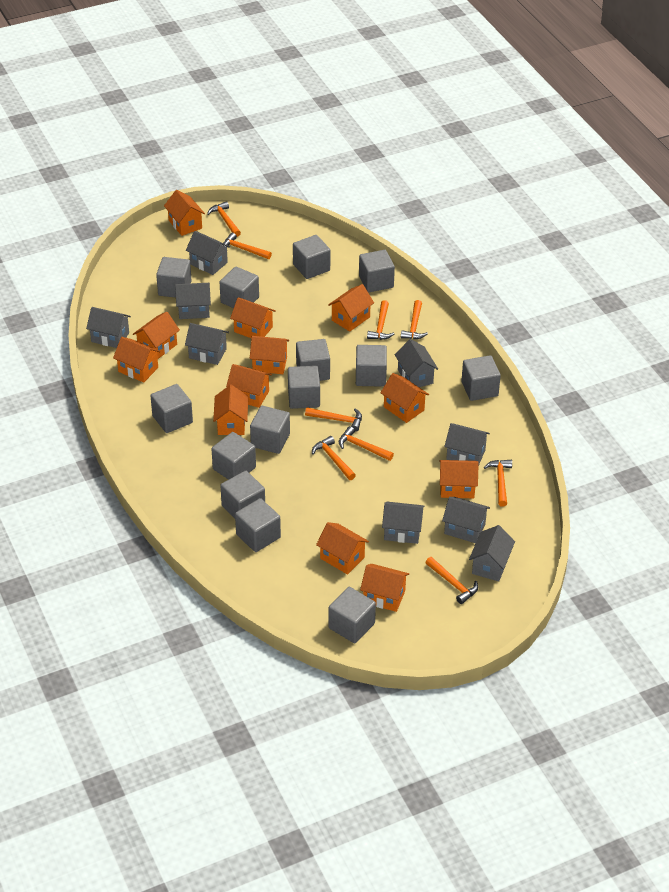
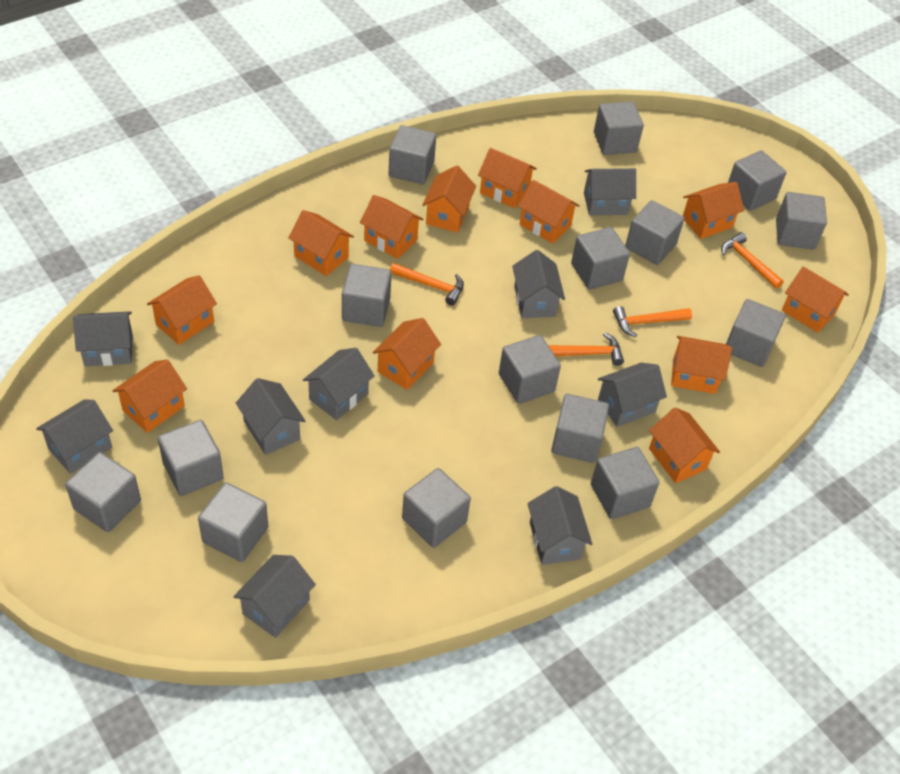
grey cube: [150,384,193,433] [156,257,192,298] [212,432,256,480] [220,267,259,308] [220,471,265,518] [235,498,281,552] [250,406,290,454] [288,366,320,409] [293,235,330,279] [296,339,330,381] [328,587,376,644] [356,345,387,387] [359,250,395,293] [461,355,501,401] = 14 -> [65,452,141,532] [158,420,224,496] [198,482,269,562] [342,264,391,327] [389,125,436,184] [402,468,471,548] [499,335,561,404] [551,394,609,463] [571,227,630,290] [591,447,659,519] [594,102,644,155] [625,200,684,265] [726,299,786,367] [728,150,786,211] [776,192,827,250] = 15
orange hammer: [207,201,241,237] [223,233,272,259] [305,407,362,432] [312,436,356,480] [339,426,394,461] [367,300,394,340] [401,300,428,339] [425,557,478,604] [484,460,512,507] = 9 -> [390,263,464,306] [548,333,624,366] [613,306,692,337] [721,232,784,289] = 4

